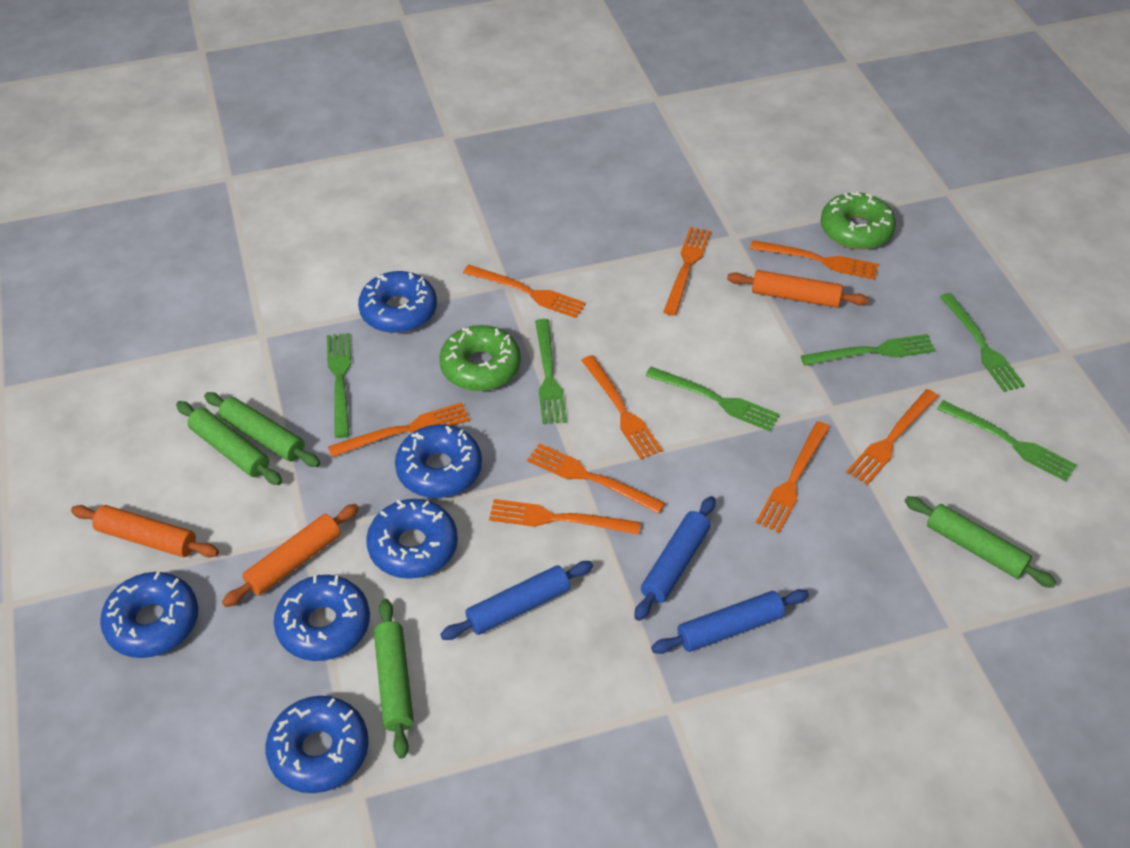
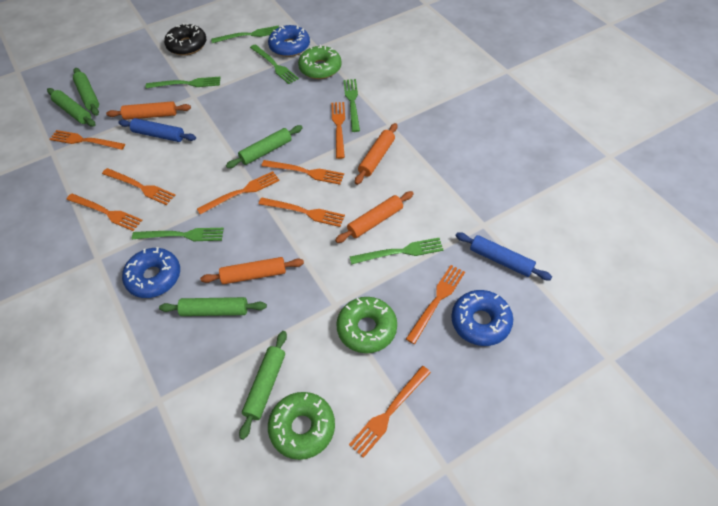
black donut: none = 0 -> [164,23,206,55] = 1
blue donut: [100,572,198,658] [266,696,369,793] [274,575,370,661] [358,271,437,333] [366,499,458,579] [395,424,482,498] = 6 -> [122,247,180,298] [268,25,310,57] [451,290,513,346] = 3
blue rolling pin: [440,561,593,640] [634,496,715,621] [651,589,809,654] = 3 -> [118,118,196,142] [456,232,552,280] = 2
green donut: [439,325,521,391] [821,192,896,250] = 2 -> [268,392,335,460] [298,44,342,79] [336,297,397,353] = 3
green rolling pin: [176,401,282,485] [204,392,320,467] [374,599,414,758] [905,496,1057,588] = 4 -> [47,88,96,127] [73,68,99,116] [159,297,267,316] [226,125,303,168] [239,331,287,440] = 5
orange rolling pin: [71,505,219,557] [222,504,359,607] [727,270,869,308] = 3 -> [106,101,191,120] [200,257,304,284] [335,191,414,243] [355,123,397,185] = 4

